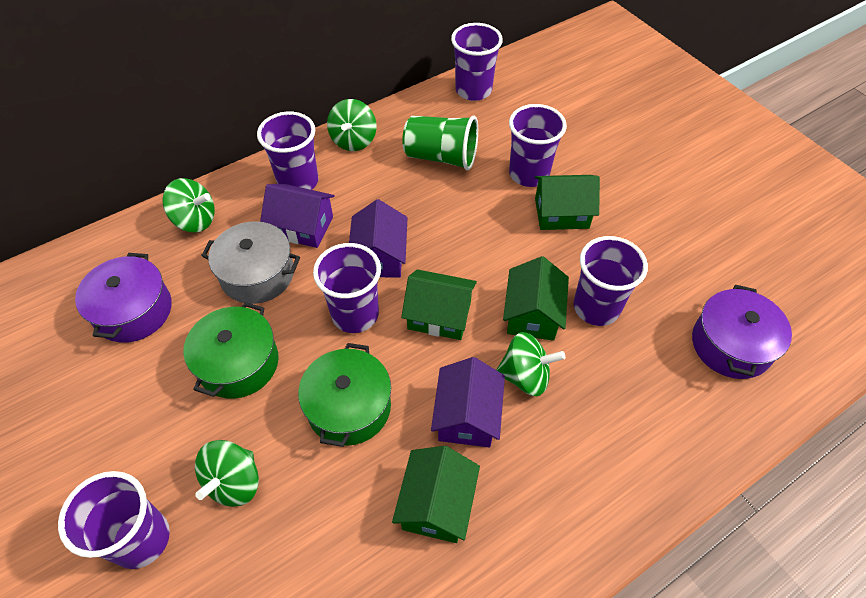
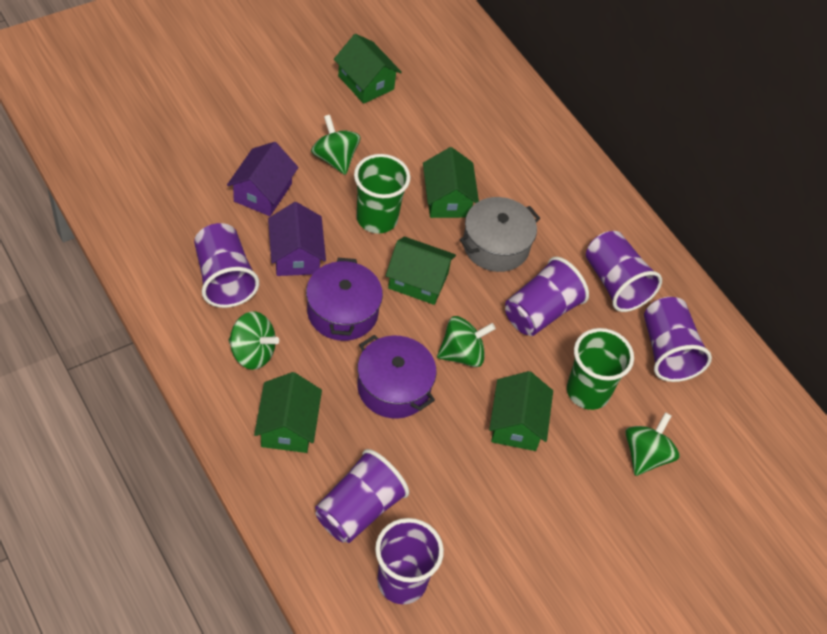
green cup: [402,116,478,171] = 1 -> [354,154,410,234] [567,328,634,410] = 2
green house: [392,446,480,543] [401,269,477,340] [503,256,569,341] [535,175,600,230] = 4 -> [254,372,322,453] [334,34,402,104] [386,237,456,305] [423,147,479,218] [489,371,553,451] = 5
green pot: [183,302,278,399] [298,343,391,447] = 2 -> none = 0
purple house: [260,184,335,248] [349,199,408,278] [431,357,505,447] = 3 -> [227,142,298,216] [268,202,326,276] = 2

